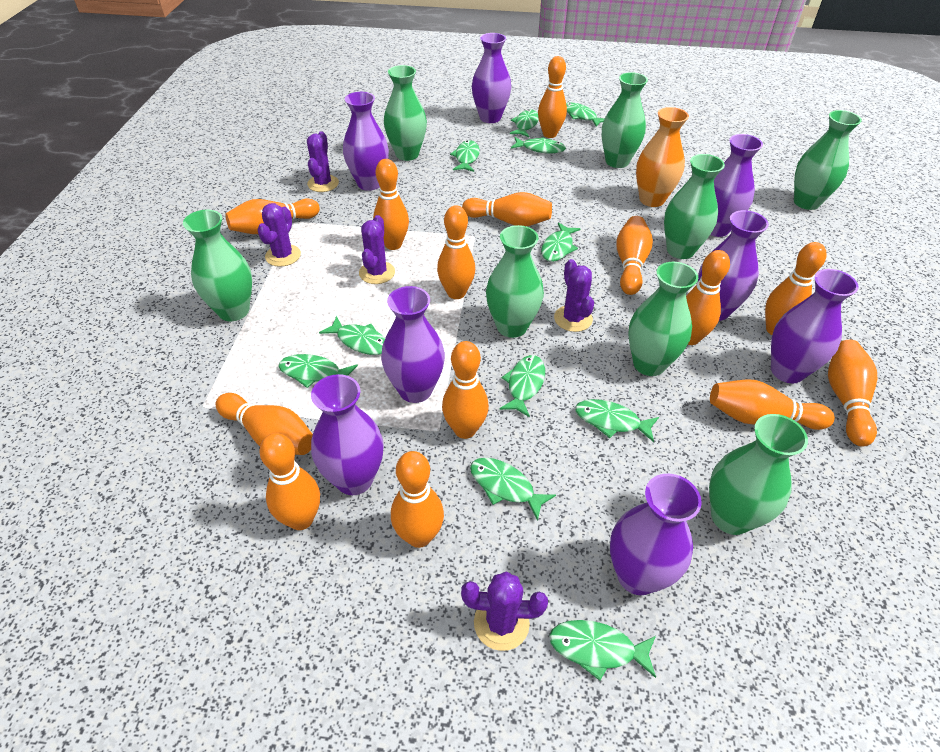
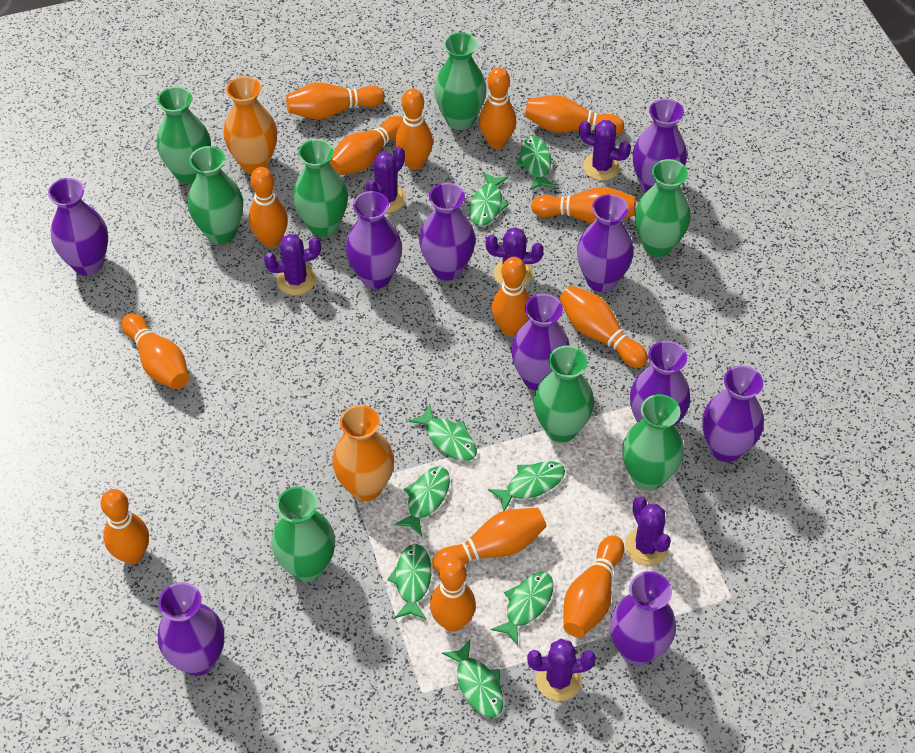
green fish: [278,354,358,388] [319,316,385,355] [450,140,480,172] [470,458,556,521] [499,355,545,417] [510,109,539,137] [511,137,566,153] [541,222,581,262] [549,620,656,681] [566,103,604,127] [575,399,659,442] = 11 -> [387,544,432,620] [394,466,450,537] [409,404,477,461] [442,639,503,718] [469,172,509,226] [488,461,565,511] [491,572,554,645] [516,136,556,190] = 8
orange vase: [636,107,689,207] = 1 -> [224,76,277,174] [332,405,394,501] = 2
purple cactus: [258,203,301,267] [307,131,339,192] [359,215,395,284] [461,571,548,651] [554,259,594,332] = 5 -> [264,234,321,295] [365,147,406,213] [486,227,544,286] [527,639,596,701] [579,120,631,181] [625,497,671,566] = 6
purple vase: [311,374,384,495] [343,92,389,191] [381,286,445,403] [472,33,511,123] [610,474,702,595] [698,210,769,321] [710,134,763,237] [771,269,859,383] = 8 -> [48,178,108,276] [158,582,224,676] [346,191,402,289] [419,183,475,281] [511,294,570,391] [577,194,634,292] [610,571,676,665] [630,341,690,426] [633,99,687,193] [702,365,764,462] = 10

